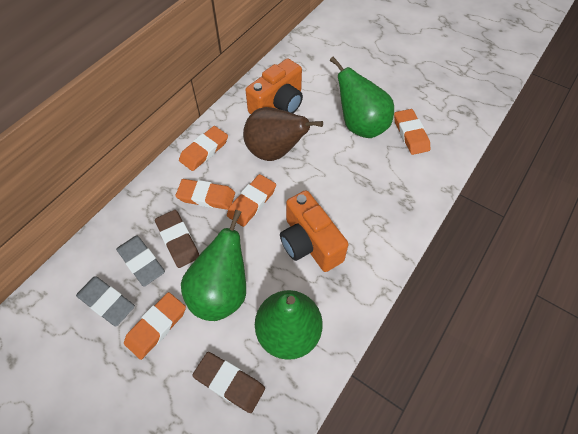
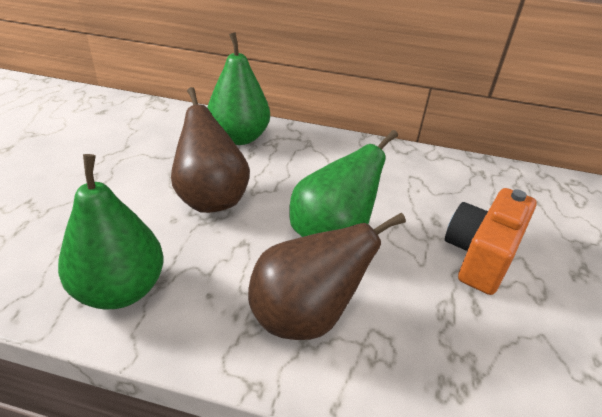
brown eraser: [155,210,199,268] [192,352,265,413] = 2 -> none = 0
brown pear: [243,107,323,161] = 1 -> [171,87,250,213] [248,213,406,340] = 2
grey eraser: [76,276,135,327] [116,236,165,287] = 2 -> none = 0
orange camera: [246,59,303,114] [280,190,348,272] = 2 -> [445,188,537,295] = 1
orange eraser: [124,292,186,360] [176,179,235,210] [179,126,228,171] [227,174,276,227] [394,109,430,155] = 5 -> none = 0

